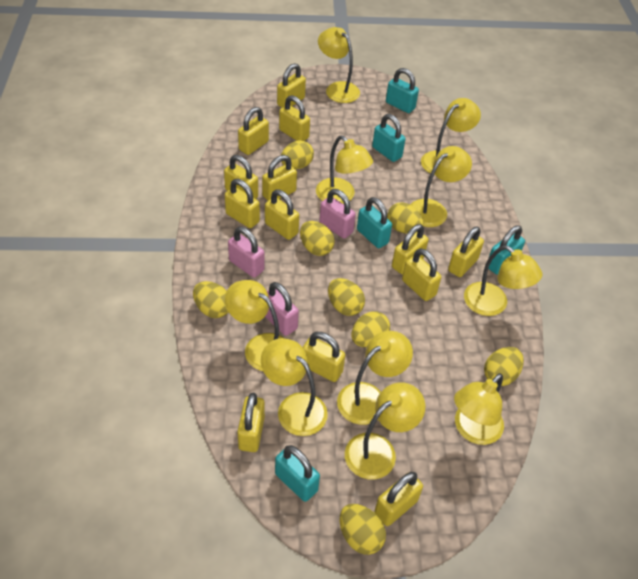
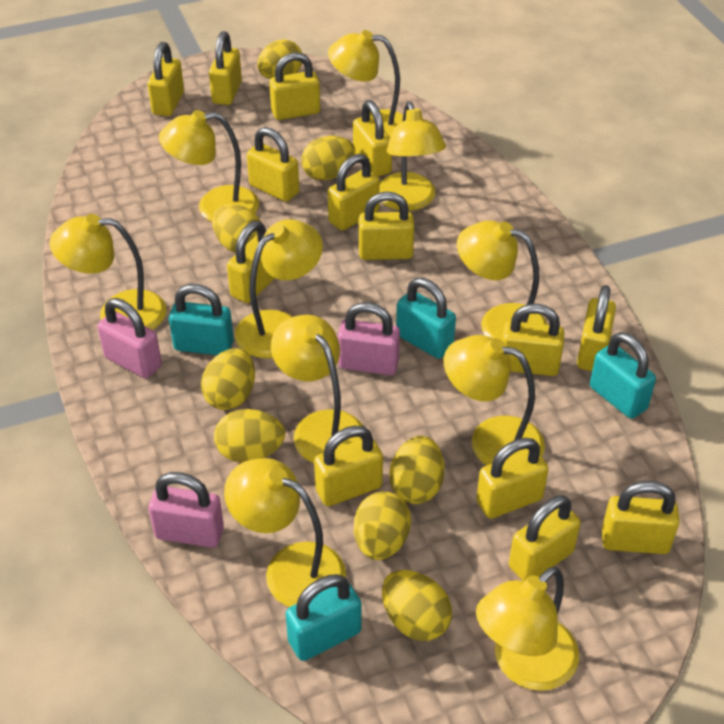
turquoise padlock: [275,445,320,502] [357,197,392,248] [372,114,406,162] [386,68,419,113] [488,225,525,275] = 5 -> [169,284,234,355] [286,574,361,661] [396,278,456,359] [590,332,656,419] = 4
yellow padlock: [224,155,258,199] [225,179,260,228] [237,393,265,452] [238,107,269,155] [262,155,297,201] [265,190,299,240] [277,63,306,108] [279,95,310,141] [303,332,345,382] [374,472,423,526] [392,224,429,274] [402,248,441,301] [448,226,484,277] = 13 -> [148,42,184,116] [209,31,242,105] [227,221,275,303] [247,127,299,202] [269,53,320,120] [314,426,383,506] [328,154,380,231] [353,100,392,177] [359,192,414,260] [476,438,549,519] [502,304,564,376] [509,495,581,581] [577,285,616,371] [602,481,680,554] = 14

